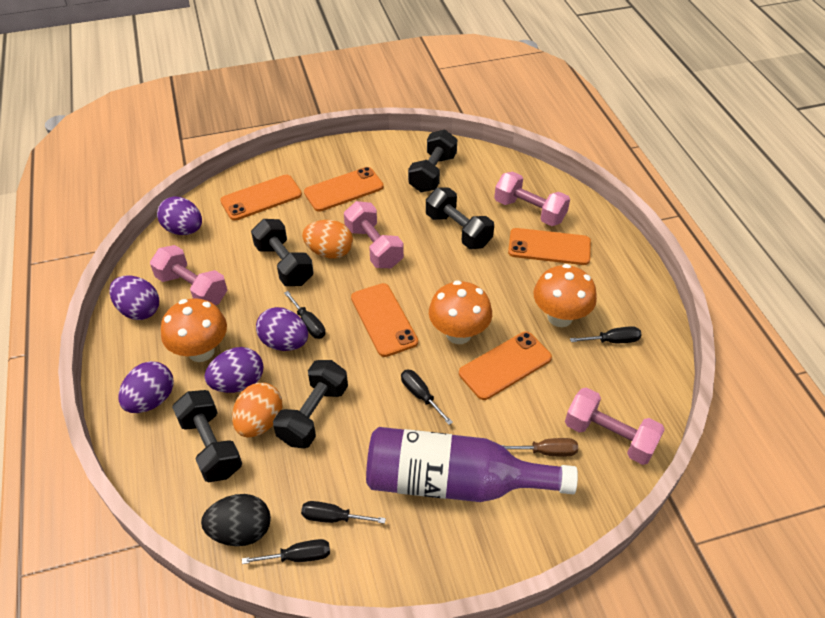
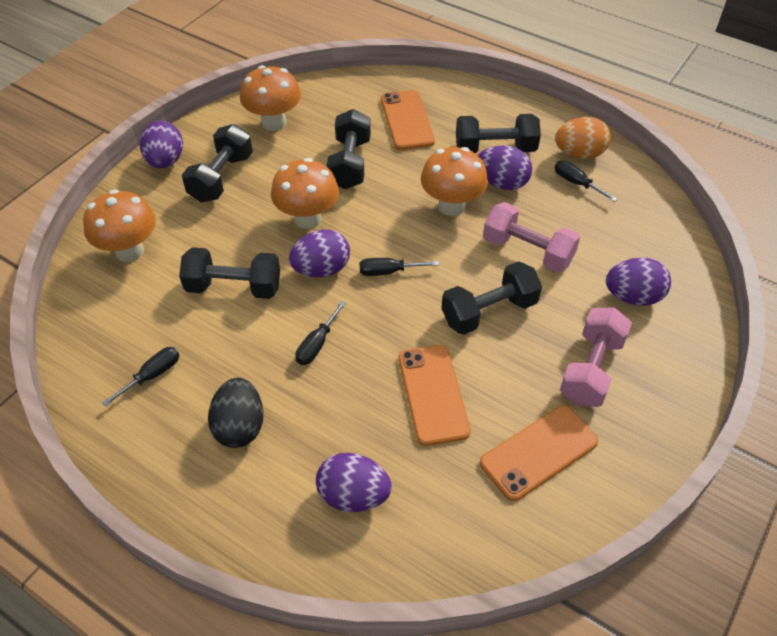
black screwdriver: [242,539,330,564] [284,291,325,339] [301,501,386,524] [401,370,453,425] [570,326,641,343] = 5 -> [102,347,180,407] [295,301,346,365] [359,258,439,276] [555,160,617,202] = 4
brown screwdriver: [501,438,578,456] = 1 -> none = 0
orange egg: [232,383,282,438] [302,220,353,259] = 2 -> [555,117,611,159] = 1
orange mushroom: [161,298,227,362] [429,280,492,344] [533,264,597,327] = 3 -> [83,189,156,262] [240,65,301,131] [271,158,339,229] [421,147,488,216] = 4
orange phone: [220,175,302,221] [304,167,384,212] [351,283,418,357] [459,332,552,400] [508,228,591,265] = 5 -> [381,90,435,150] [398,345,471,446] [480,405,598,501] = 3
pink dumbbell: [150,245,227,305] [344,201,404,268] [494,172,570,226] [565,387,665,465] = 4 -> [483,202,580,273] [560,307,632,407] = 2
purple bottle: [366,427,578,502] = 1 -> none = 0

